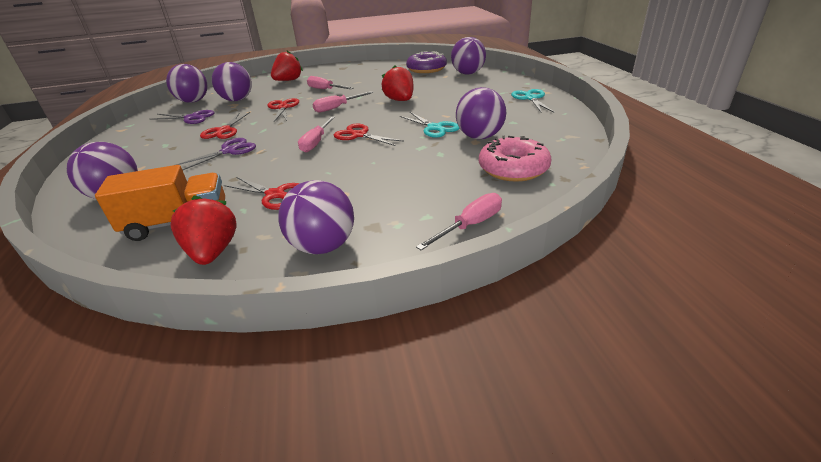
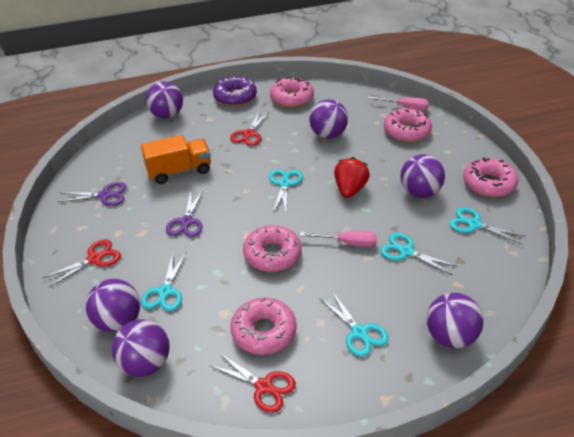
pink donut: [479,136,551,182] = 1 -> [230,297,297,355] [243,225,302,272] [270,76,314,108] [384,108,432,142] [464,158,519,198] = 5
pink screwdriver: [298,116,335,152] [307,76,354,89] [312,91,374,113] [416,193,502,250] = 4 -> [300,231,377,247] [368,96,429,110] = 2
red scissors: [200,112,250,139] [224,177,300,210] [267,98,299,122] [334,124,404,146] = 4 -> [43,239,121,287] [209,353,296,413] [230,112,269,146] = 3
red strawberry: [170,196,237,265] [271,51,303,81] [382,65,414,101] = 3 -> [334,157,370,198] = 1
turquoise scissors: [400,112,460,138] [511,89,554,112] = 2 -> [141,252,187,311] [269,169,303,212] [320,291,389,357] [380,233,458,275] [449,207,525,245] = 5

